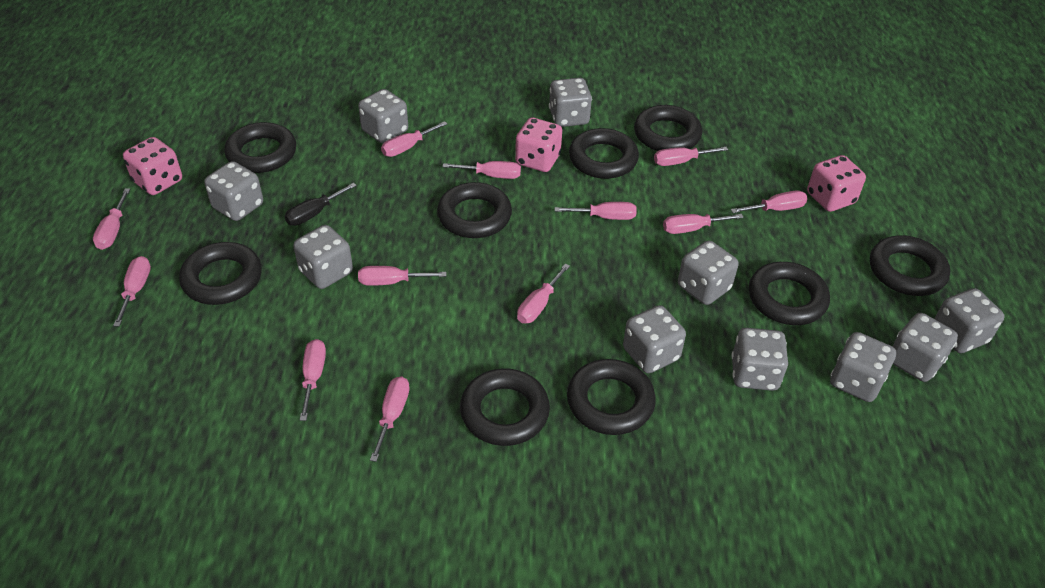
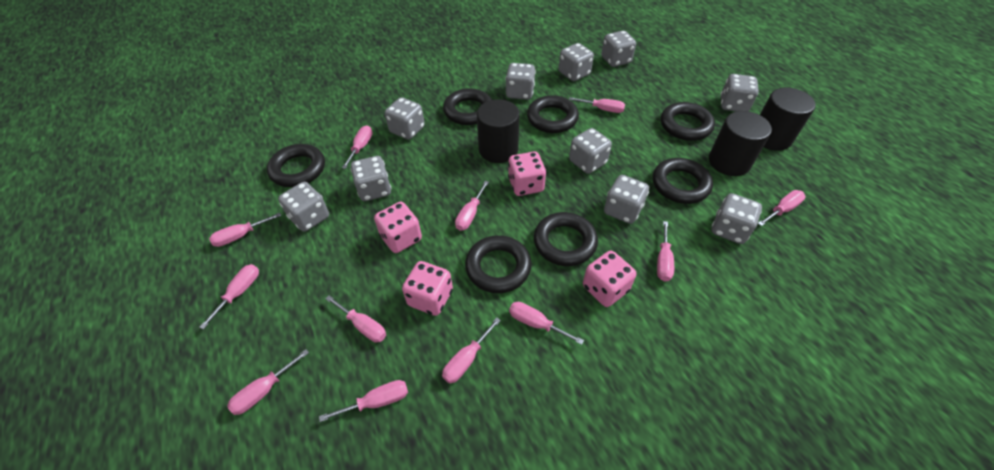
black cylinder: none = 0 -> [477,99,520,163] [709,111,772,176] [760,87,816,151] = 3
black ring: [179,242,262,305] [224,122,296,173] [437,182,512,238] [460,369,550,446] [567,359,656,435] [569,128,639,179] [634,105,702,151] [749,262,830,325] [870,235,950,296] = 9 -> [267,144,325,187] [443,88,492,125] [465,235,532,293] [527,95,579,133] [534,212,598,266] [653,158,713,204] [661,102,715,141] = 7
black screwdriver: [285,183,357,226] = 1 -> none = 0
pink dice: [123,137,182,195] [515,118,562,172] [807,155,866,212] = 3 -> [374,202,422,253] [402,261,453,316] [508,152,546,196] [583,251,636,307] = 4

